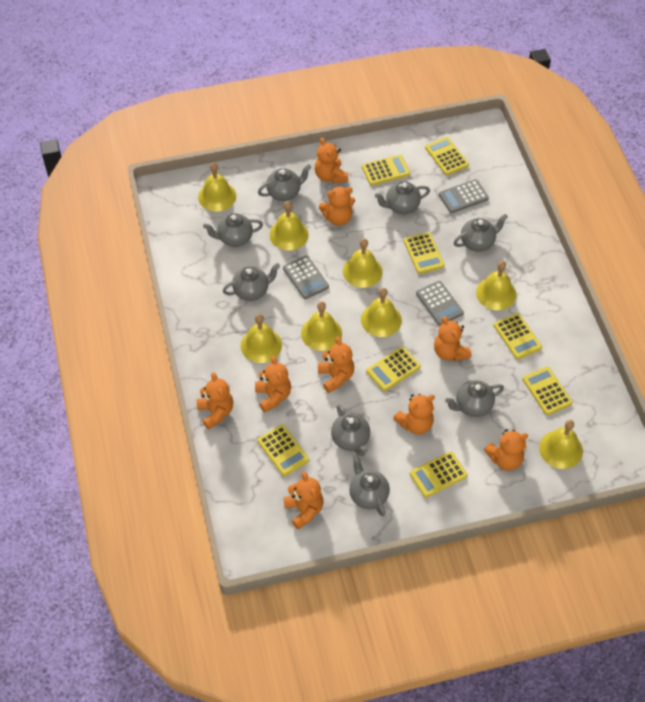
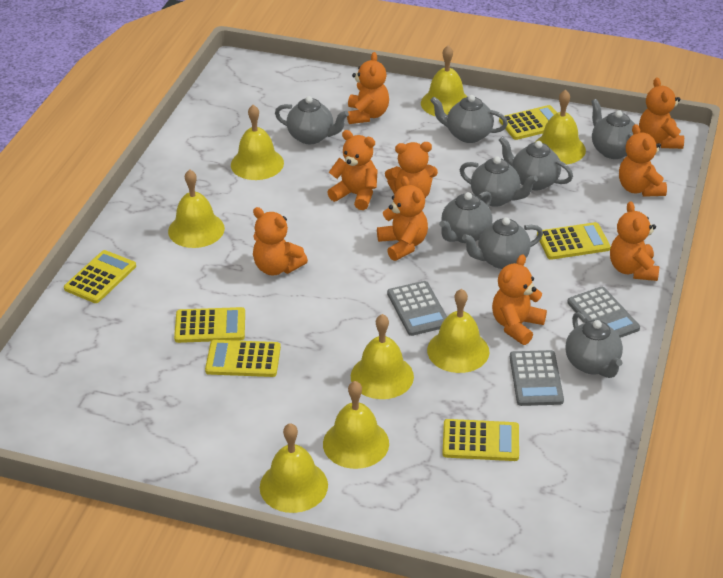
yellow calculator: [257,424,309,476] [362,154,410,186] [366,347,421,391] [404,232,445,274] [410,451,467,498] [425,137,469,175] [494,313,542,359] [522,367,572,415] = 8 -> [64,250,136,303] [174,307,245,343] [205,340,281,377] [442,419,519,461] [499,105,557,140] [537,222,611,260] = 6

